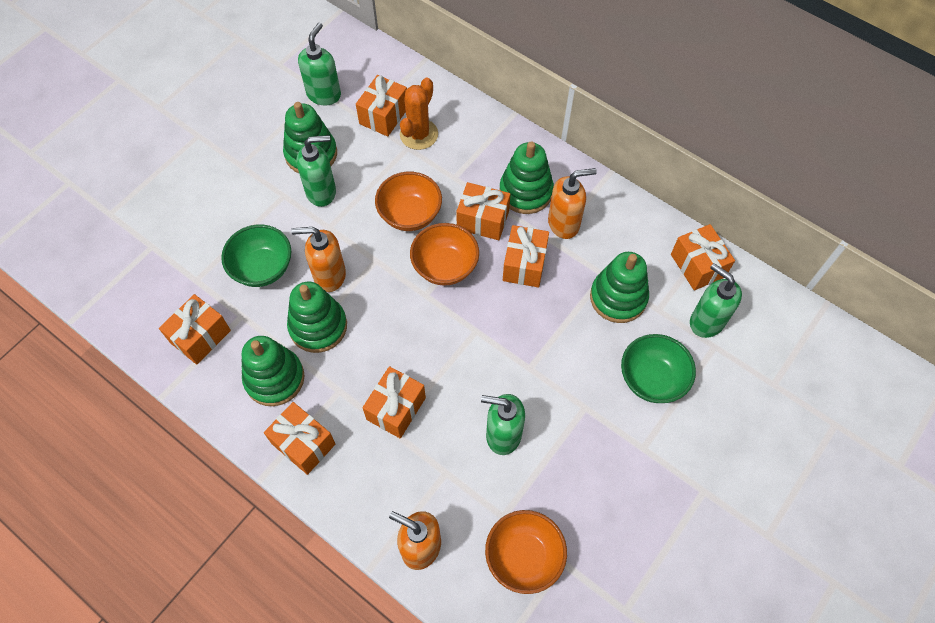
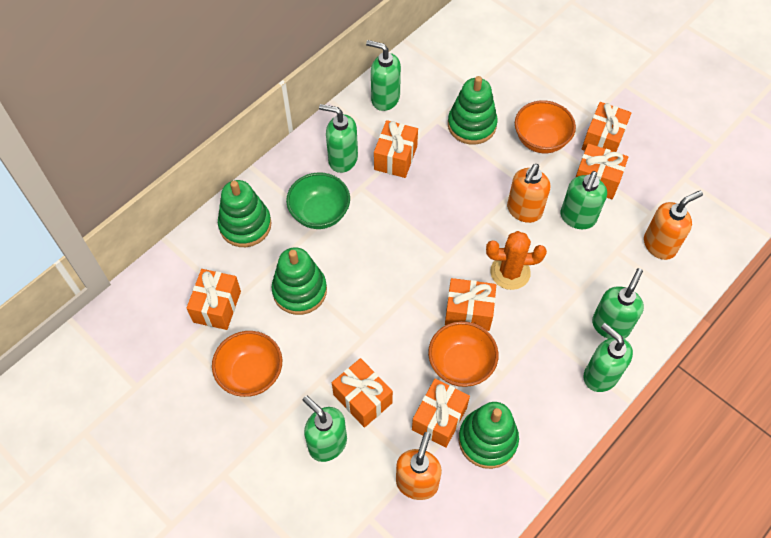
green bowl: [221,224,291,287] [621,334,696,403] = 2 -> [286,172,350,229] = 1
green soap dispenser: [296,135,336,207] [298,23,341,106] [481,394,525,455] [690,263,742,338] = 4 -> [303,396,347,462] [319,104,358,173] [366,40,401,111] [560,171,607,229] [583,323,633,392] [592,268,644,339] = 6
green stacking toy: [241,336,305,406] [283,102,337,173] [287,282,347,353] [500,142,554,214] [590,252,649,323] = 5 -> [218,180,272,247] [271,247,327,315] [448,76,498,145] [459,402,519,469] = 4

